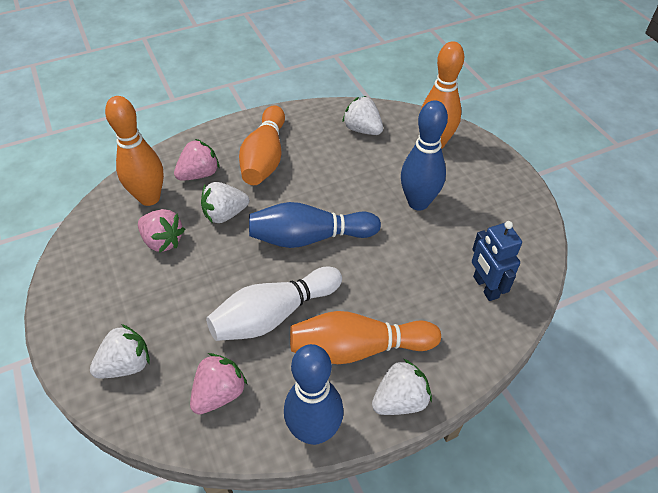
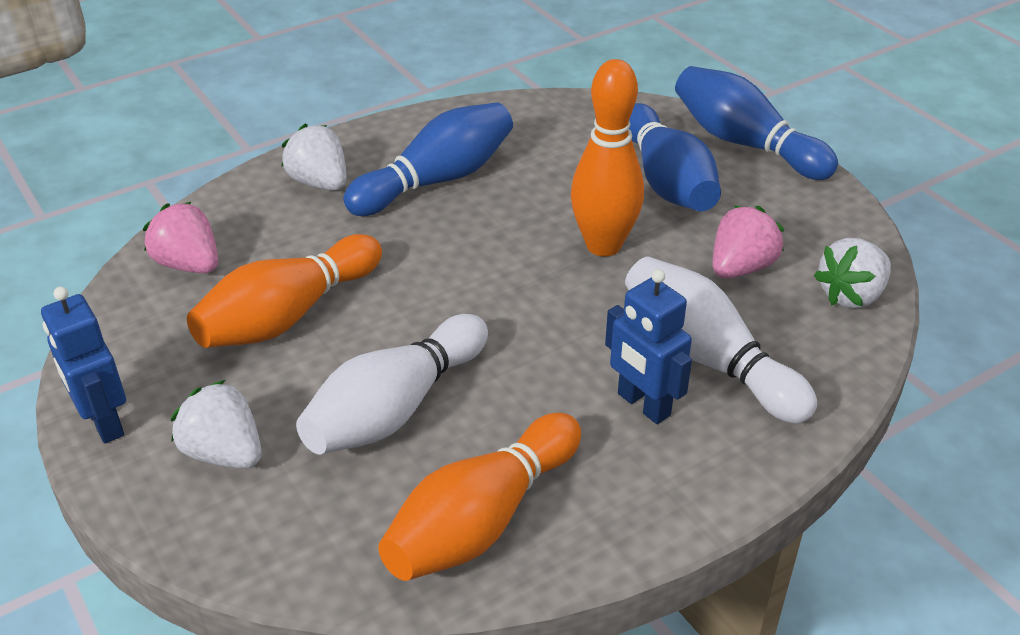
blue robot: [472,221,522,301] = 1 -> [41,287,126,443] [605,269,692,424] = 2
orange bowling pin: [105,96,164,206] [239,105,285,185] [290,311,441,364] [421,41,464,149] = 4 -> [187,234,382,348] [378,413,581,581] [570,59,644,257] = 3
pink strawberry: [138,209,185,253] [174,139,220,181] [190,353,248,414] = 3 -> [143,202,218,273] [713,205,784,279] = 2
white bowling pin: [206,266,342,341] = 1 -> [296,314,488,455] [625,256,817,424] = 2
white strawberry: [90,324,150,378] [201,182,249,223] [342,96,383,135] [372,359,432,415] = 4 -> [171,380,262,469] [281,124,347,190] [814,238,891,308] = 3

